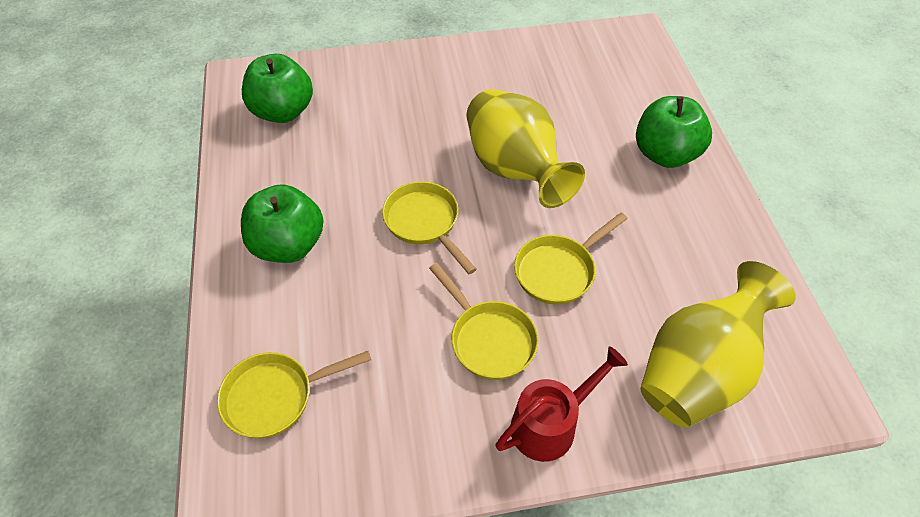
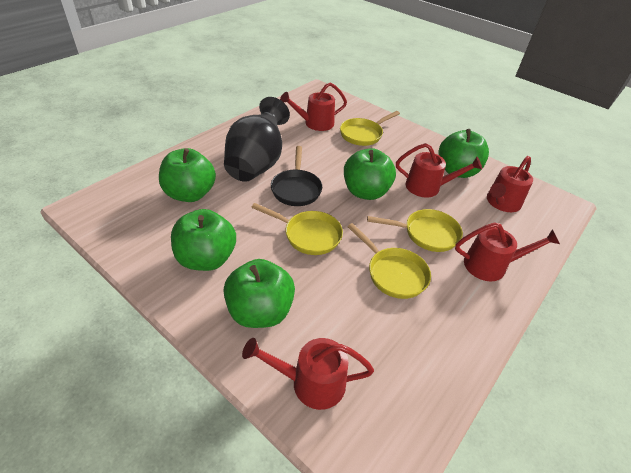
black pan: none = 0 -> [271,146,322,206] = 1
black vase: none = 0 -> [224,97,290,182] = 1
green apple: [241,184,324,263] [242,54,313,123] [636,96,712,168] = 3 -> [159,148,216,202] [171,209,236,271] [223,259,295,328] [344,148,396,200] [438,129,489,178] = 5
red watering can: [495,346,628,462] = 1 -> [242,338,374,410] [280,82,347,131] [396,143,482,198] [455,222,560,281] [487,156,533,212] = 5
yellow vase: [466,89,585,208] [640,261,796,427] = 2 -> none = 0

